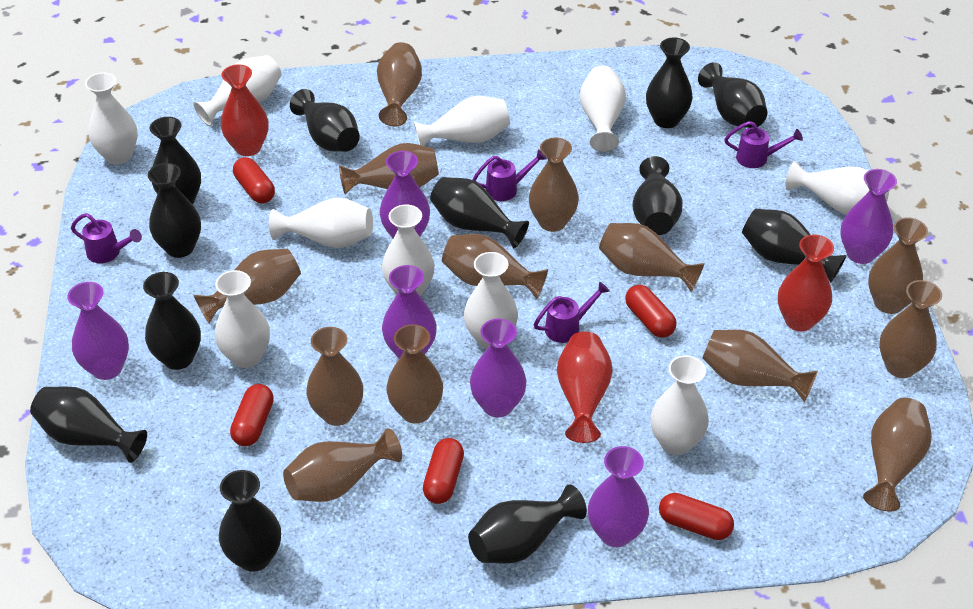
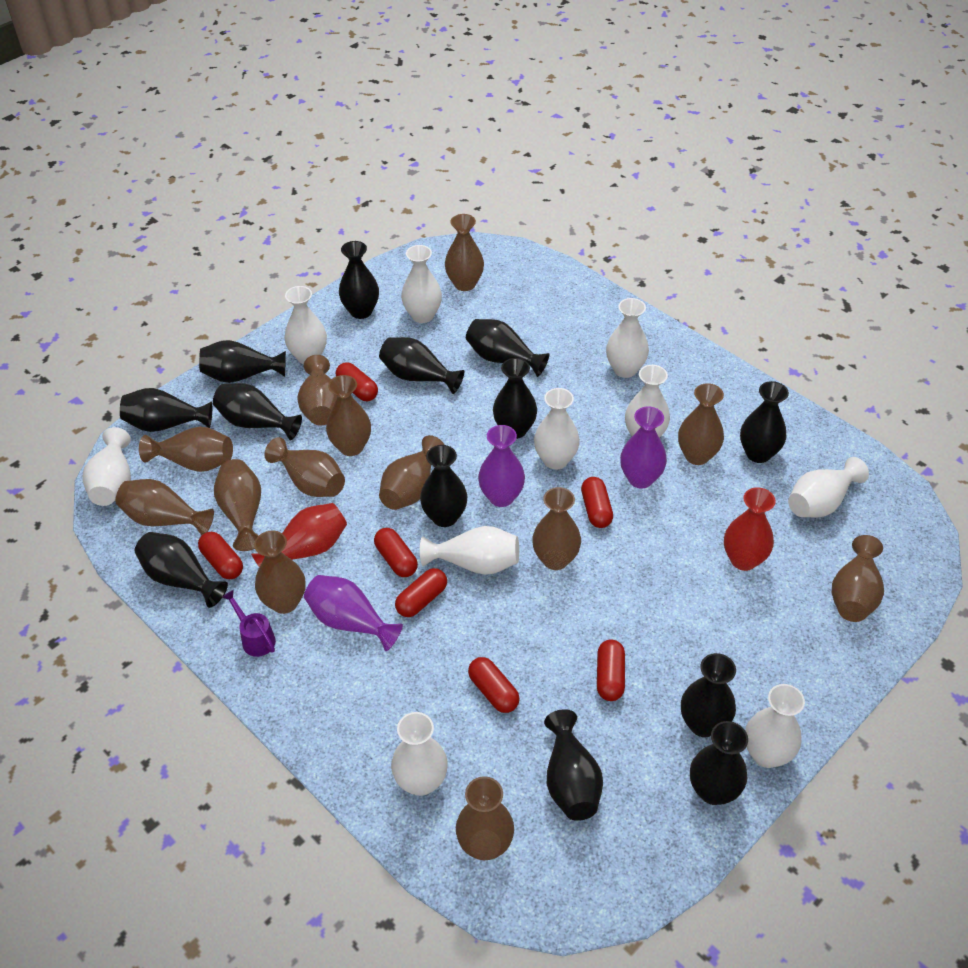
black vase: [30,386,147,463] [143,272,201,370] [148,163,201,258] [150,117,201,205] [219,470,281,572] [290,89,360,152] [430,177,529,248] [468,484,587,564] [632,156,683,235] [646,38,693,128] [698,62,767,128] [742,209,847,283] = 12 -> [120,388,212,432] [135,532,228,608] [199,340,286,383] [213,383,302,440] [339,241,379,319] [379,337,464,394] [420,445,467,527] [466,319,549,377] [493,358,537,439] [544,709,603,821] [681,653,736,737] [690,721,748,805] [740,381,789,463] = 13
purple vase: [67,282,129,380] [379,151,430,238] [382,265,437,359] [470,318,526,417] [588,446,649,547] [840,169,897,264] = 6 -> [304,575,403,651] [478,425,525,507] [620,406,667,488] = 3
purple watering can: [71,213,142,263] [472,149,547,201] [534,281,610,343] [725,121,803,168] = 4 -> [222,590,276,657] = 1
red capsule: [230,384,274,446] [233,157,275,203] [423,438,464,504] [625,285,677,338] [659,493,734,540] = 5 -> [198,532,243,579] [336,362,378,401] [374,528,418,577] [395,568,447,617] [468,657,520,713] [581,477,613,528] [597,639,625,701] = 7
red vase: [221,64,268,156] [557,332,613,443] [778,235,834,331] = 3 -> [251,503,347,567] [724,487,776,571] = 2

